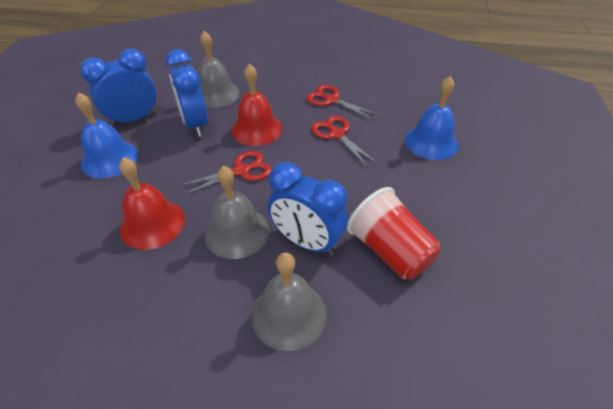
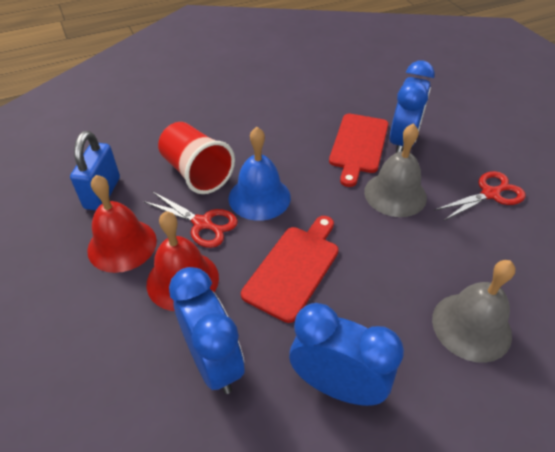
blue bell: [75,92,138,178] [405,76,458,160] = 2 -> [229,127,291,221] = 1
blue padlock: none = 0 -> [70,131,120,210] = 1
grey bell: [198,31,239,108] [205,166,269,259] [251,253,327,351] = 3 -> [364,123,427,217] [432,260,515,363] = 2
red cutting board: none = 0 -> [241,216,339,323] [329,114,388,187] = 2
red scissors: [179,151,272,195] [306,85,379,120] [311,115,378,168] = 3 -> [143,191,238,248] [435,171,525,221] = 2

